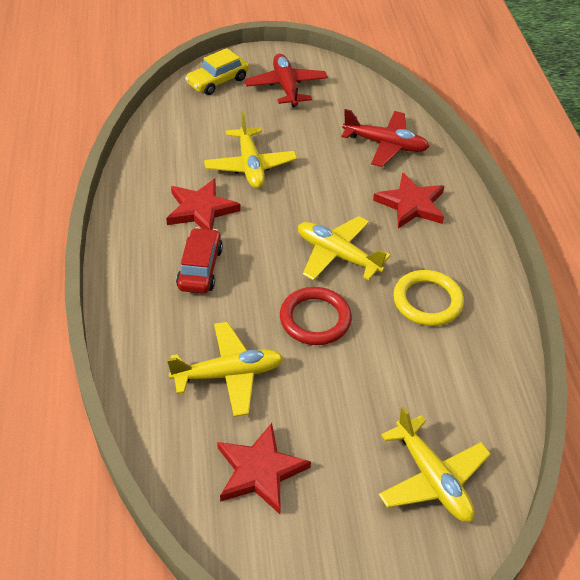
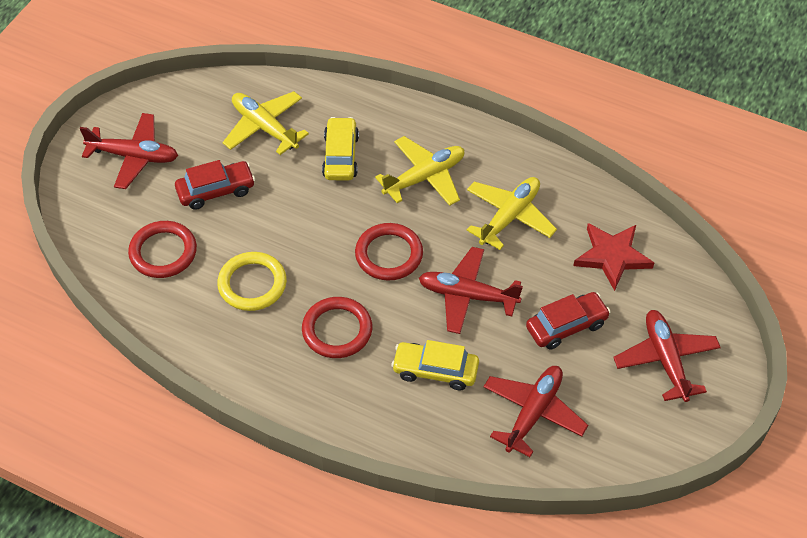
red car: [176,227,223,294] = 1 -> [175,160,255,210] [526,292,611,350] = 2
red plane: [244,54,328,107] [341,109,430,167] = 2 -> [80,113,178,189] [419,247,523,334] [483,366,588,457] [613,310,721,402] = 4
red ring: [280,287,352,345] = 1 -> [128,221,197,278] [302,297,372,358] [355,223,423,281] = 3
red star: [166,179,241,230] [217,423,311,514] [373,172,444,229] = 3 -> [573,223,654,291] = 1
yellow car: [185,48,249,95] = 1 -> [322,117,359,180] [391,340,479,390] = 2
yellow plane: [167,322,284,417] [204,112,297,189] [298,216,391,280] [379,406,491,522] = 4 -> [223,91,309,155] [375,136,464,206] [467,177,557,250] = 3

